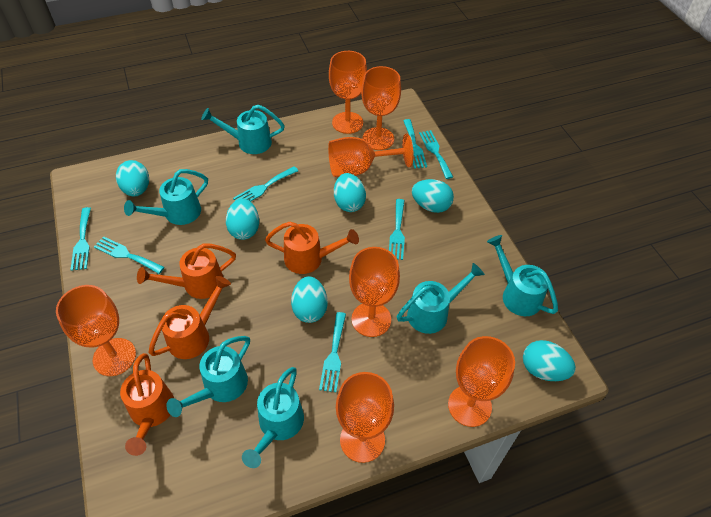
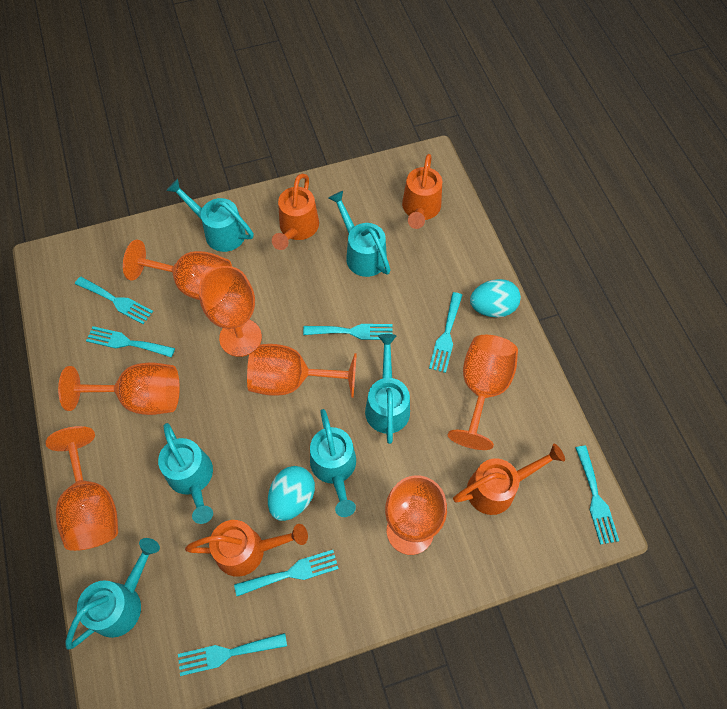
turquoise egg: [116,160,149,197] [226,199,259,240] [291,276,328,323] [334,173,366,212] [412,179,454,213] [523,340,576,381] = 6 -> [268,466,315,521] [470,279,521,318] = 2

